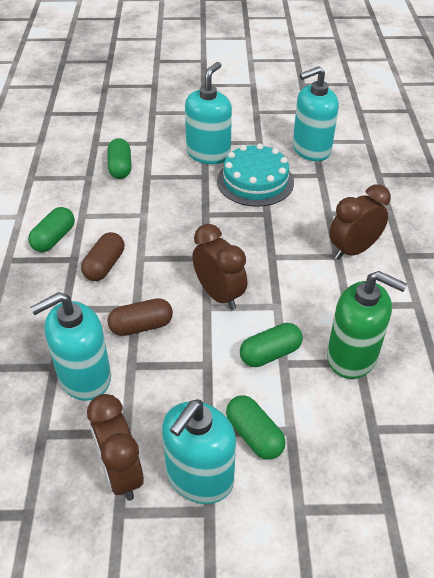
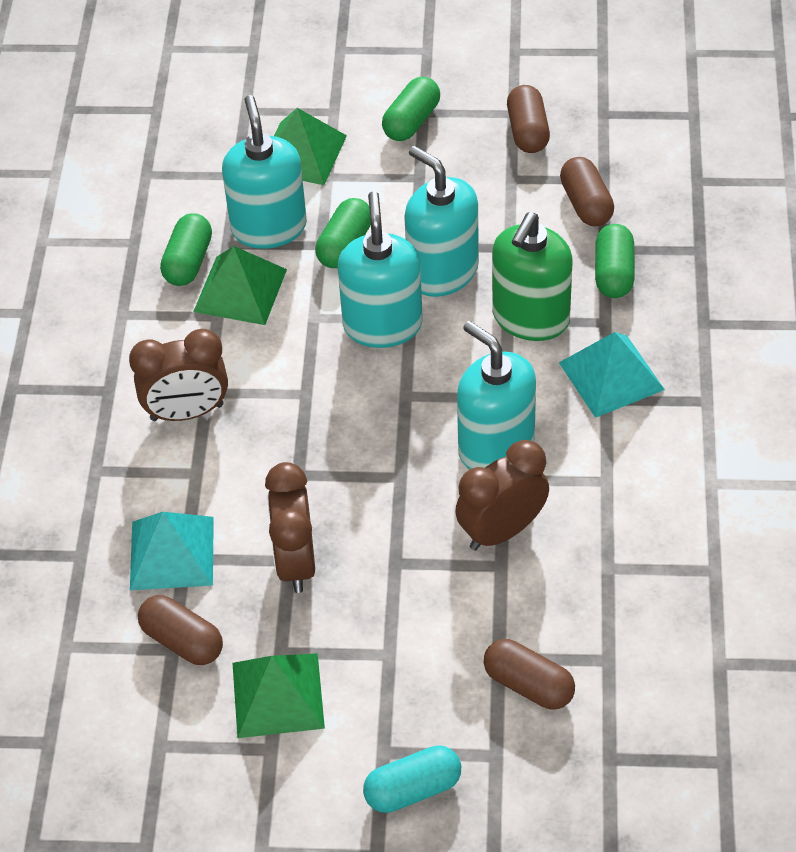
brown capsule: [81,232,124,281] [108,298,173,336] = 2 -> [138,595,223,665] [484,639,575,710] [507,85,550,153] [560,157,614,226] = 4
green pyramid: none = 0 -> [193,246,287,325] [232,653,325,738] [274,108,347,185] = 3
turquoise cake: [217,143,294,207] = 1 -> none = 0
turquoise capsule: none = 0 -> [363,745,461,813] = 1
turquoise pyramid: none = 0 -> [130,512,214,590] [559,332,665,418] = 2

